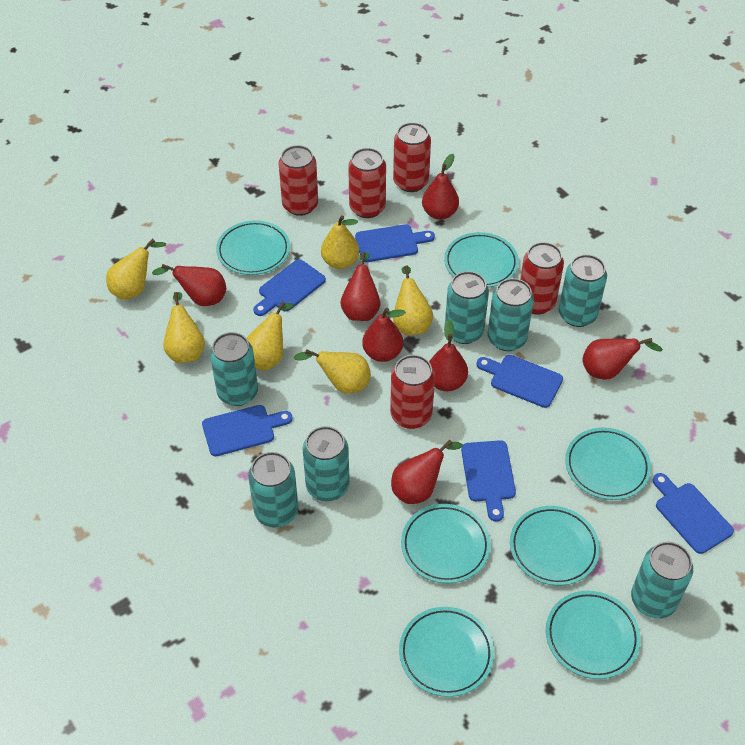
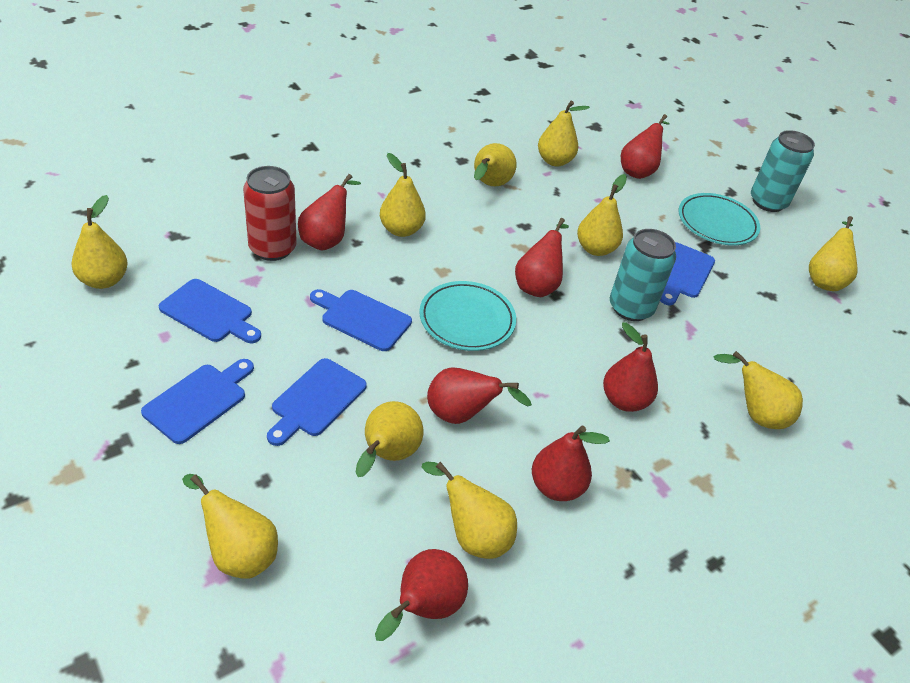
blue cutting board: [202,405,293,456] [253,259,326,316] [355,224,435,262] [461,440,516,522] [476,355,563,408] [652,473,734,554] = 6 -> [141,359,254,444] [159,279,261,343] [267,358,367,446] [310,289,412,351] [660,242,715,305] = 5
red can: [279,145,318,216] [348,148,386,218] [390,355,435,429] [393,122,431,192] [520,242,564,314] = 5 -> [243,166,297,261] = 1
turquoise can: [210,332,258,406] [248,452,298,528] [302,426,350,501] [445,271,489,344] [488,278,534,351] [559,254,607,327] [631,542,693,619] = 7 -> [610,229,676,321] [751,130,815,212] = 2
turquoise plate: [216,220,290,275] [399,607,494,697] [401,504,491,584] [444,232,519,288] [510,506,600,586] [546,591,641,679] [565,428,651,500] = 7 -> [419,281,516,351] [679,193,760,245] = 2
yellow pear: [106,238,166,300] [163,292,205,363] [246,301,294,371] [294,349,371,394] [321,215,359,269] [393,265,433,335] = 6 -> [71,195,128,289] [182,474,278,579] [356,401,423,477] [380,153,426,237] [422,462,517,559] [474,143,516,186] [538,101,590,167] [577,174,627,256] [713,351,803,429] [809,216,857,291] = 10

